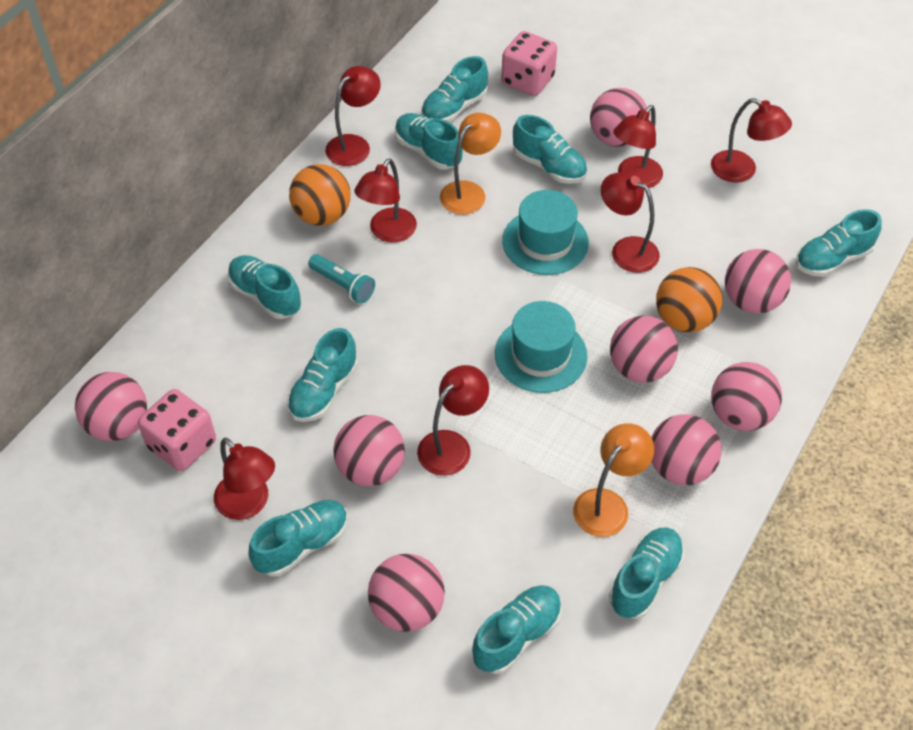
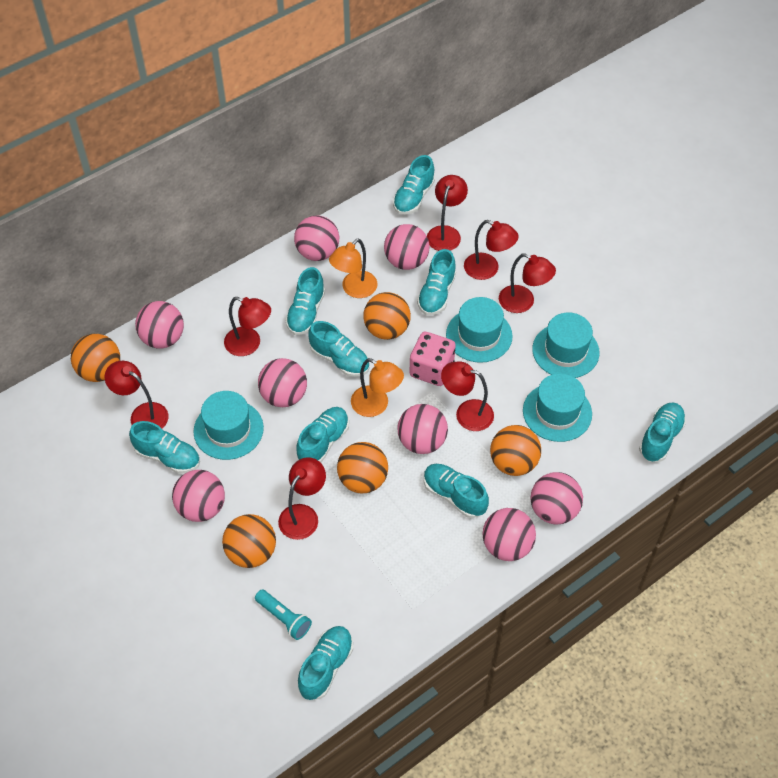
orange ball: [289,164,351,226] [656,267,722,332] = 2 -> [71,334,120,382] [222,514,276,568] [337,442,388,493] [363,292,411,340] [490,425,541,476] = 5
pink dice: [138,389,216,471] [501,31,557,96] = 2 -> [409,332,456,386] = 1
turquoise hat: [495,301,587,393] [502,190,589,275] = 2 -> [193,391,264,460] [446,297,513,363] [523,373,592,442] [532,312,600,378] = 4

